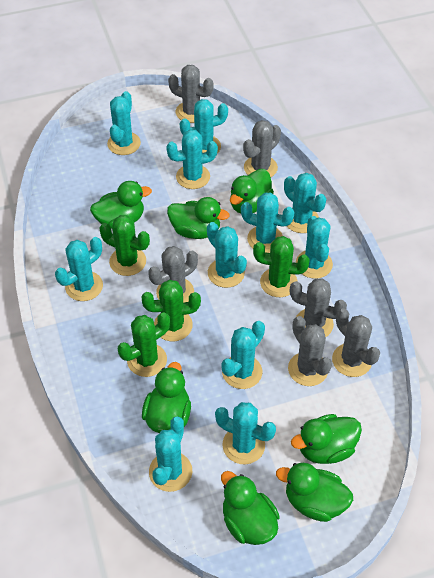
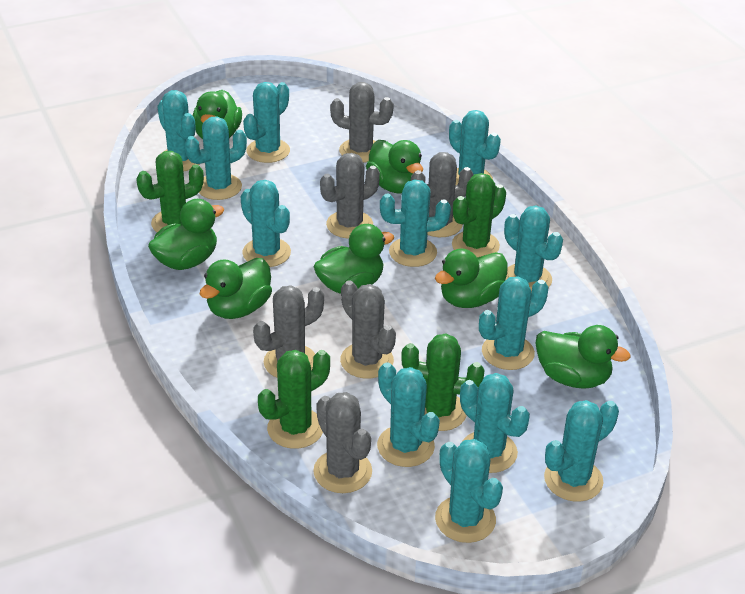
turquoise cactus: [55,237,103,301] [107,91,141,155] [149,416,192,492] [166,129,218,189] [180,99,228,154] [207,222,247,288] [215,402,276,464] [221,321,265,389] [241,192,295,253] [284,173,327,233] [296,216,333,279] = 11 -> [157,90,199,171] [185,116,247,200] [240,180,291,267] [243,82,290,163] [377,362,440,467] [380,179,451,267] [435,439,503,543] [449,110,501,185] [460,373,530,473] [479,277,548,370] [504,205,563,292] [544,400,619,502] = 12

